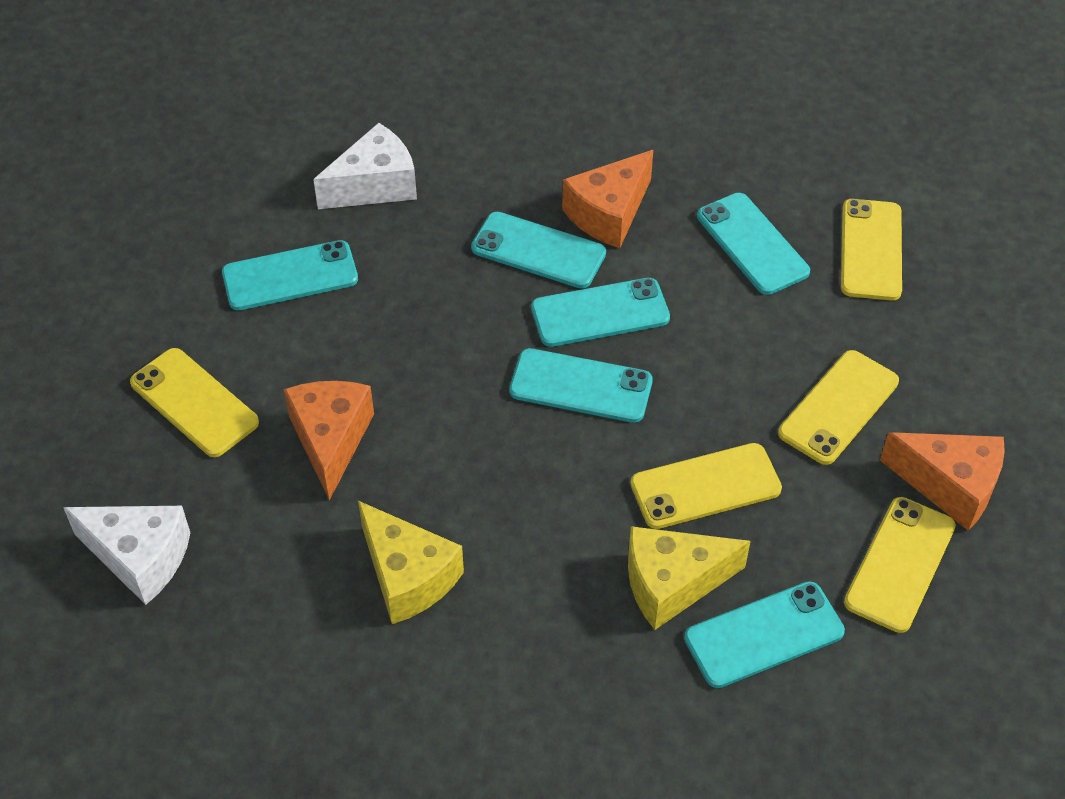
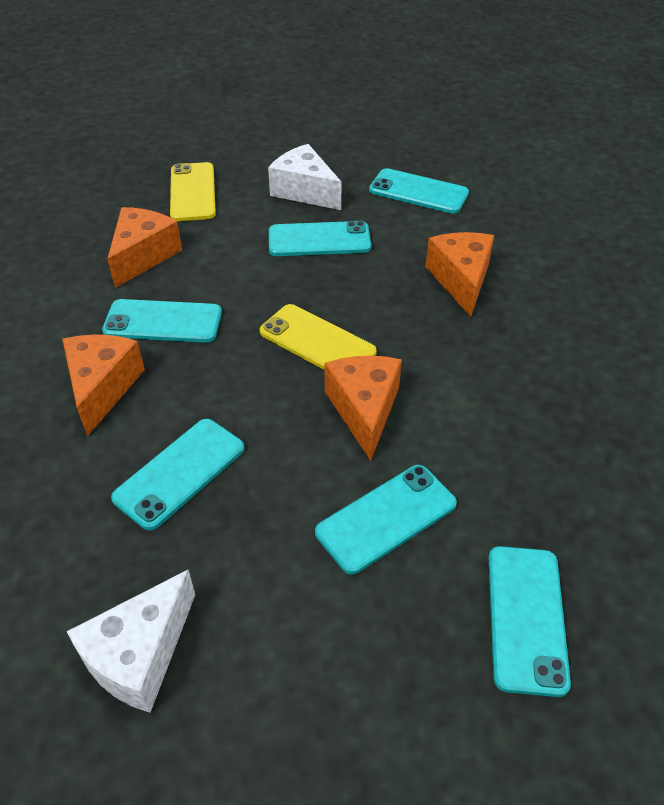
orange cheese: [284,381,374,501] [562,150,653,248] [880,432,1005,531] = 3 -> [62,335,145,436] [107,207,182,288] [324,356,402,461] [426,232,494,317] = 4
yellow cheese: [358,501,464,624] [628,526,751,630] = 2 -> none = 0
yellow phone: [130,348,259,457] [630,443,782,529] [778,350,899,465] [841,199,902,301] [844,497,956,633] = 5 -> [170,162,216,221] [260,304,377,370] = 2

